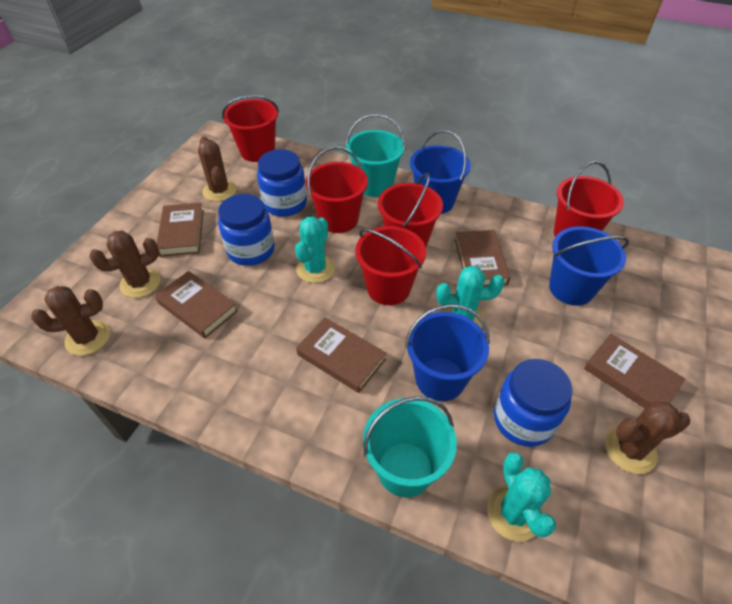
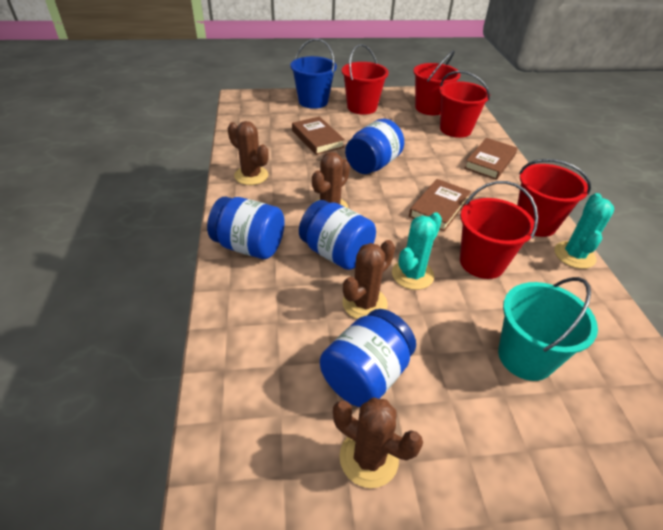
blue bucket: [405,304,490,401] [410,130,471,214] [549,226,629,306] = 3 -> [290,38,337,109] = 1
blue jar: [218,194,275,266] [257,149,307,217] [494,359,573,447] = 3 -> [207,197,285,259] [299,200,376,270] [320,309,416,407] [345,119,404,174] = 4
brown book: [155,271,238,338] [157,203,204,257] [296,317,386,393] [455,230,510,287] [584,334,685,408] = 5 -> [292,116,345,155] [409,179,471,231] [464,138,518,180] = 3
turquoise bucket: [346,114,405,197] [363,396,457,497] = 2 -> [498,277,598,381] = 1
turquoise cactus: [295,217,335,283] [436,266,505,328] [487,452,556,542] = 3 -> [392,212,442,290] [554,193,614,269] = 2

